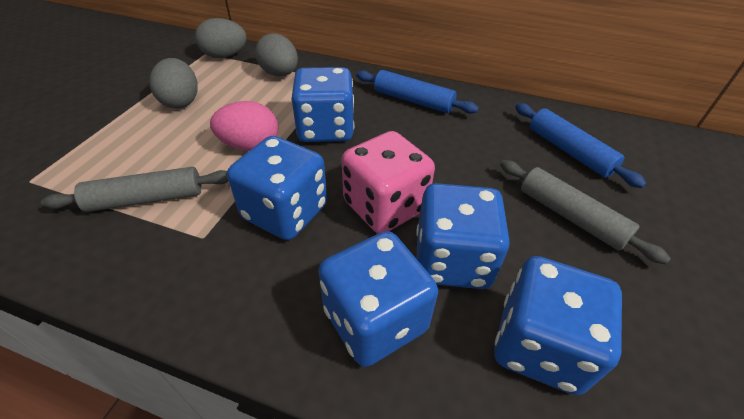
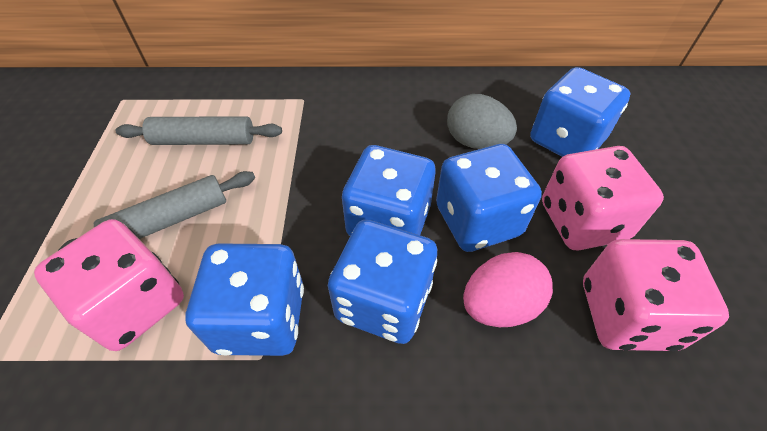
blue rolling pin: [356,70,479,114] [515,103,646,188] = 2 -> none = 0
grey egg: [149,58,198,108] [195,18,247,58] [255,33,298,76] = 3 -> [447,94,517,149] = 1
pink dice: [342,131,435,234] = 1 -> [34,219,184,351] [542,146,664,251] [583,239,729,351] = 3

